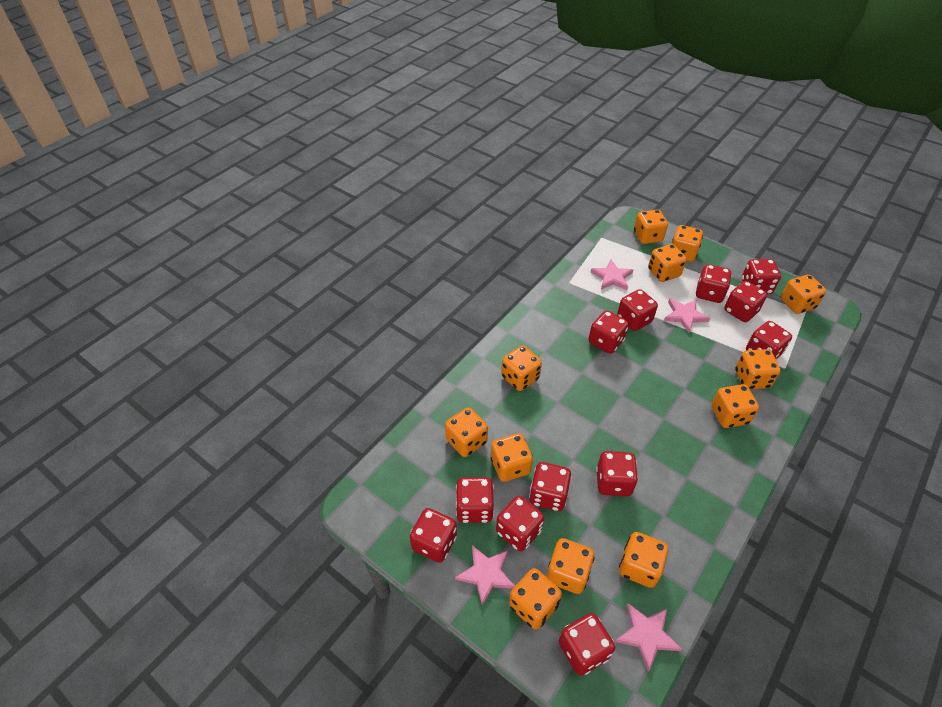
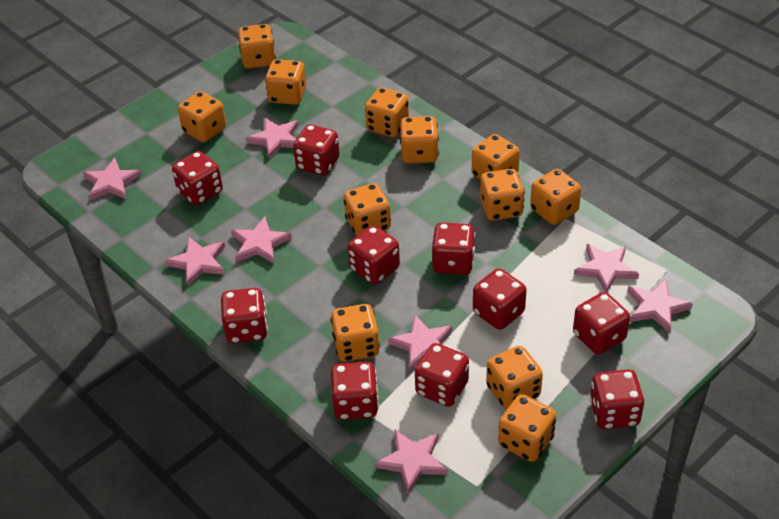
pink star: [455,545,515,606] [591,259,633,290] [615,603,682,671] [664,299,710,333] = 4 -> [83,158,142,201] [165,237,225,286] [231,217,292,264] [246,118,299,159] [375,429,448,494] [388,315,453,371] [574,244,639,293] [627,279,693,333] = 8
red dice: [410,508,457,563] [456,477,494,523] [496,496,544,552] [529,462,572,511] [559,613,615,676] [589,311,629,354] [596,451,638,496] [617,289,658,331] [696,264,732,303] [724,281,767,322] [742,259,781,294] [746,321,792,359] = 12 -> [172,151,223,205] [221,288,268,343] [293,124,340,175] [331,362,379,420] [348,226,400,284] [415,343,469,407] [431,222,475,275] [473,268,527,330] [573,292,630,354] [590,369,644,429] = 10

